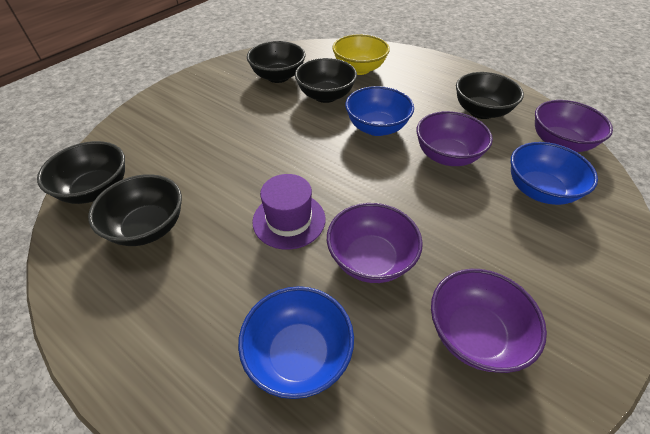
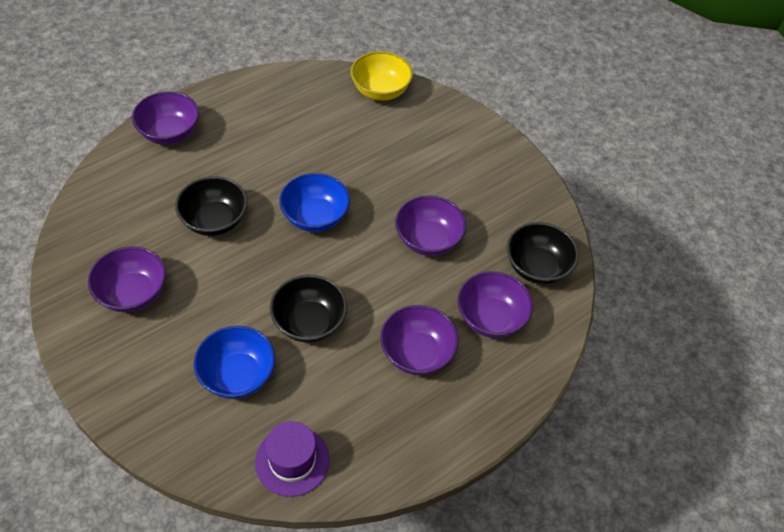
black bowl: [37,141,125,204] [88,174,182,246] [247,41,305,83] [295,58,357,103] [456,72,524,119] = 5 -> [175,176,248,236] [270,275,347,343] [507,222,579,284] = 3
blue bowl: [238,286,354,399] [345,86,414,136] [511,142,598,205] = 3 -> [194,326,276,399] [279,173,350,232] = 2
purple bowl: [327,203,423,283] [416,111,493,166] [431,269,547,373] [535,100,613,152] = 4 -> [88,246,166,313] [132,91,199,145] [380,305,459,375] [395,195,466,256] [457,271,533,338] = 5

